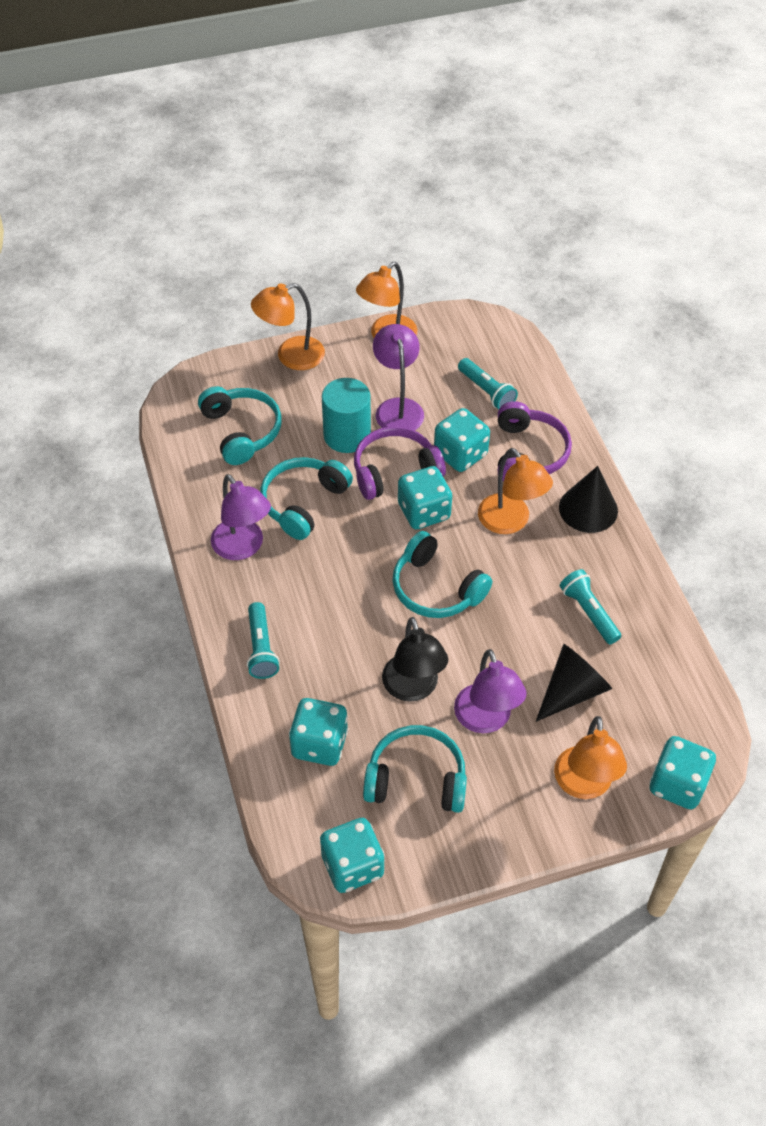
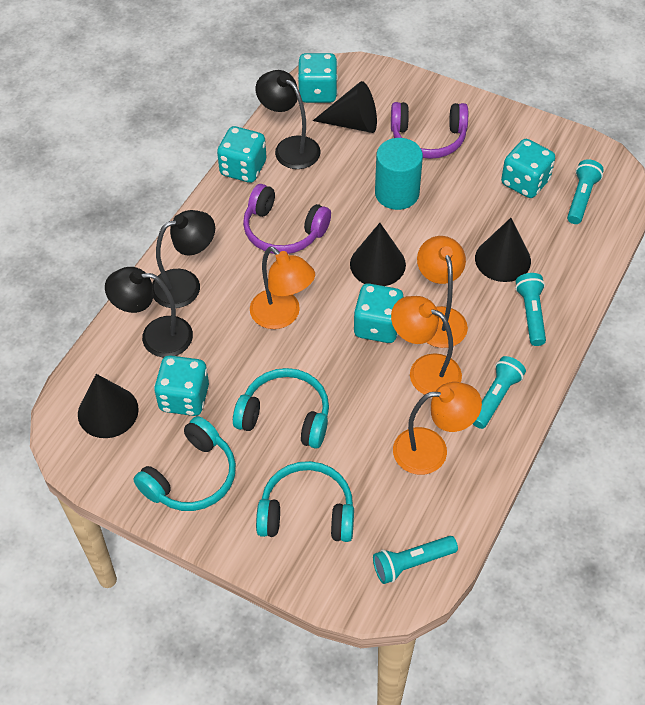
black cone: [536,644,612,722] [559,466,618,533] = 2 -> [78,374,139,438] [313,81,377,133] [350,223,406,286] [475,218,531,282] = 4
black lamp: [382,617,448,702] = 1 -> [105,267,193,358] [152,210,215,308] [256,70,321,169] = 3
purple lamp: [211,474,271,560] [373,324,424,431] [454,649,526,733] = 3 -> none = 0
turquoise flashlight: [247,602,280,679] [458,358,518,410] [560,569,621,645] = 3 -> [373,536,458,584] [473,356,526,429] [515,273,546,346] [567,159,604,224] = 4
turquoise headphones: [198,386,282,465] [260,457,353,540] [363,725,467,813] [392,531,492,618] = 4 -> [133,416,236,511] [233,368,329,449] [256,461,354,542] = 3

